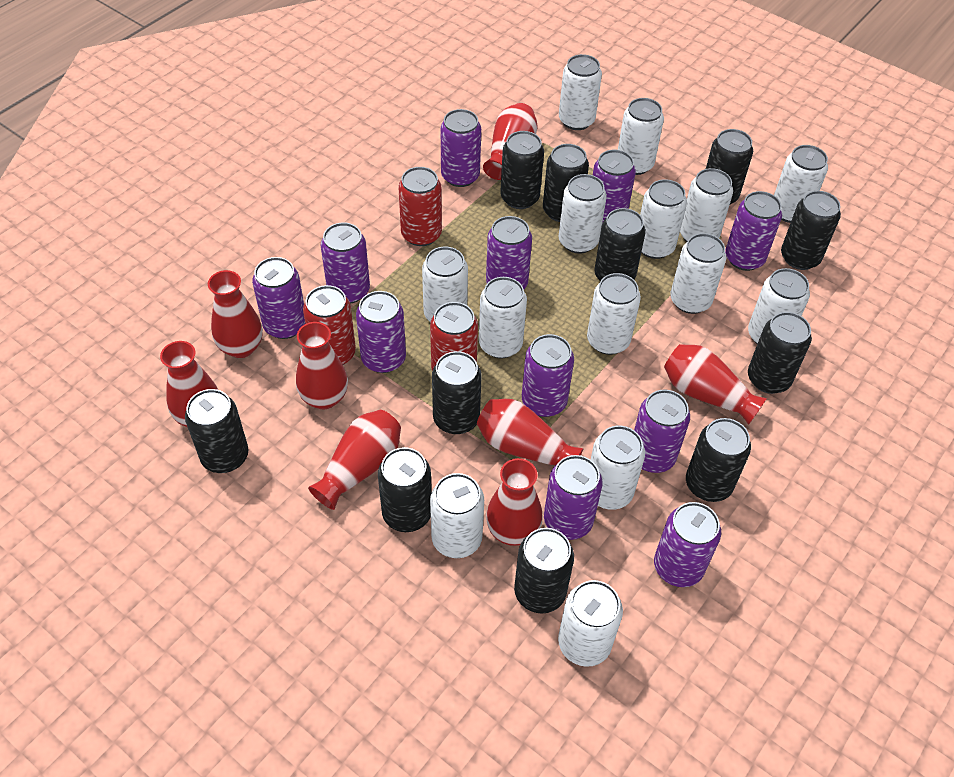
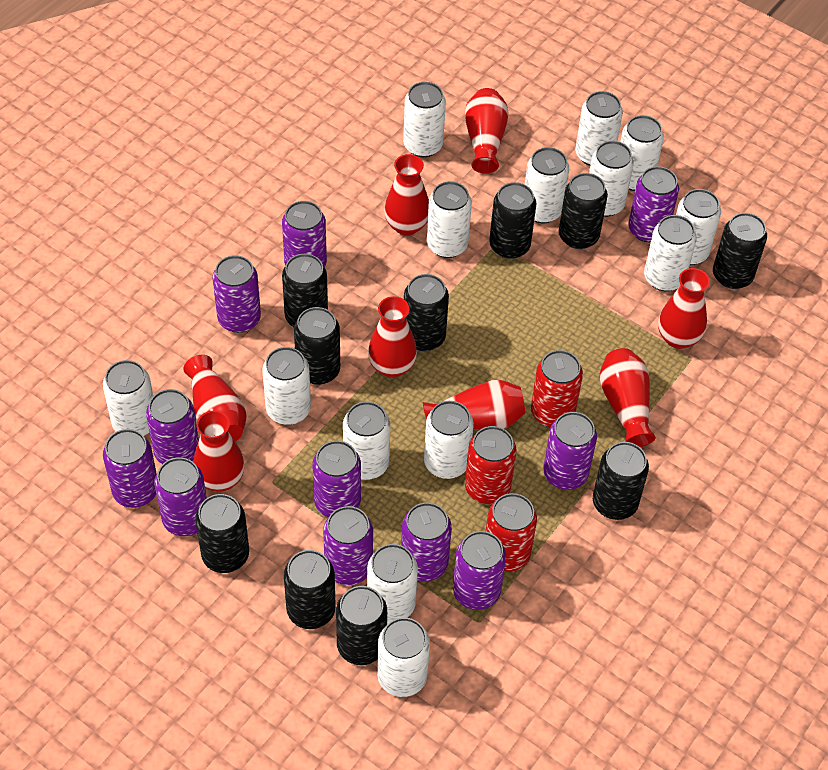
black can: [185,389,249,473] [378,447,432,532] [432,351,481,434] [500,131,544,209] [514,528,574,614] [543,144,589,222] [594,208,646,281] [686,418,751,502] [706,129,753,204] [748,312,812,394] [781,191,841,270] = 11 -> [195,494,249,573] [282,254,328,327] [284,550,336,629] [294,307,340,385] [336,586,387,665] [404,274,449,351] [489,182,536,259] [559,173,608,249] [593,442,649,520] [713,213,767,289] = 10

